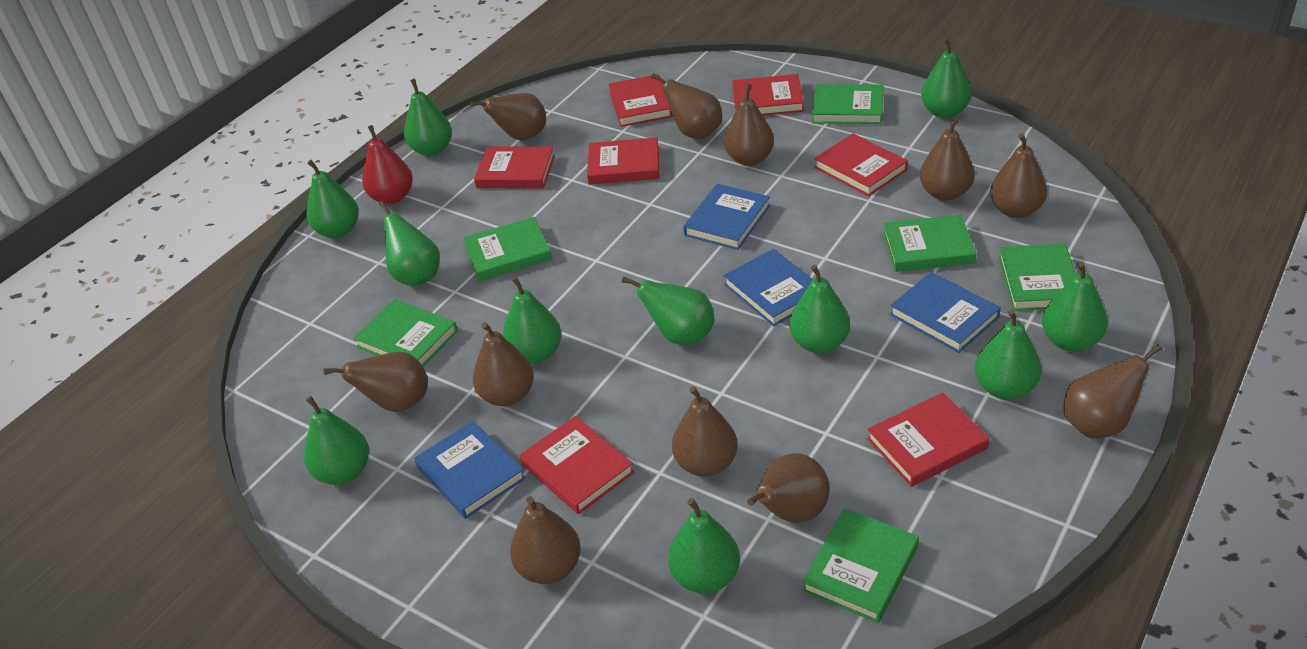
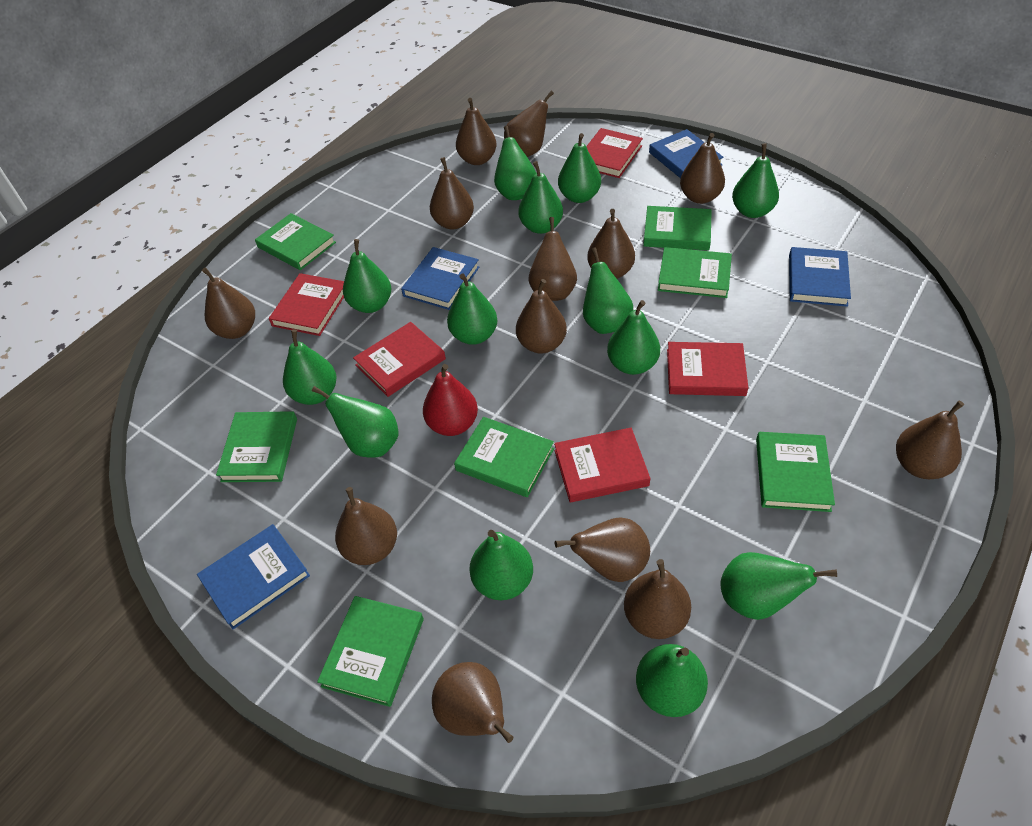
brown pear: [323,352,428,412] [470,93,546,140] [473,322,534,407] [510,496,581,584] [651,73,722,139] [672,386,738,477] [724,84,774,166] [747,453,830,523] [920,117,975,201] [990,133,1047,218] [1063,344,1163,438] = 11 -> [202,267,255,339] [335,487,397,565] [430,157,474,230] [432,662,514,743] [456,98,497,165] [504,91,554,157] [516,279,567,354] [529,217,577,301] [555,518,650,582] [587,209,635,279] [624,559,691,639] [680,133,725,204] [896,401,964,479] = 13
green book: [353,299,458,366] [463,217,552,282] [802,508,919,623] [812,84,884,124] [883,215,976,272] [998,244,1076,311] = 6 -> [216,411,297,482] [255,213,336,270] [317,596,424,707] [454,417,554,497] [643,206,712,250] [658,247,732,298] [756,432,835,512] = 7
green pear: [304,396,369,485] [307,160,359,238] [379,201,440,287] [404,79,452,156] [502,277,561,364] [622,276,715,345] [668,498,740,593] [790,265,850,353] [921,38,972,118] [975,309,1041,400] [1042,262,1108,352] = 11 -> [283,329,337,405] [312,386,398,458] [343,239,392,313] [447,273,498,345] [469,530,533,600] [494,126,536,200] [518,161,563,234] [558,133,601,203] [583,247,633,334] [607,300,660,375] [636,644,708,717] [720,552,837,620] [732,143,779,218] = 13
red book: [474,147,555,189] [520,416,635,514] [587,137,659,185] [608,74,673,127] [732,74,804,116] [814,133,908,196] [867,392,990,487] = 7 -> [269,273,344,336] [353,322,446,397] [554,428,651,502] [586,128,643,178] [667,342,748,396] = 5

